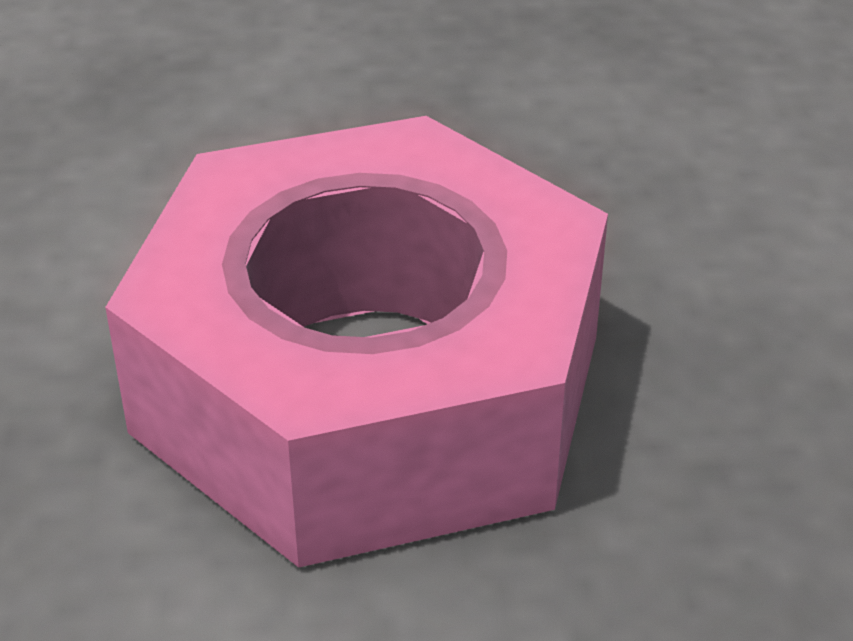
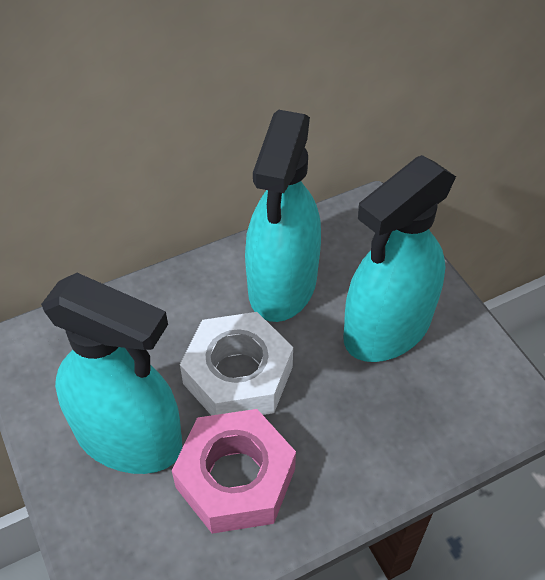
turquoise spray bottle: none = 0 -> [41,273,182,474] [245,110,321,322] [344,155,456,362] = 3
white nut: none = 0 -> [180,312,293,415] = 1

